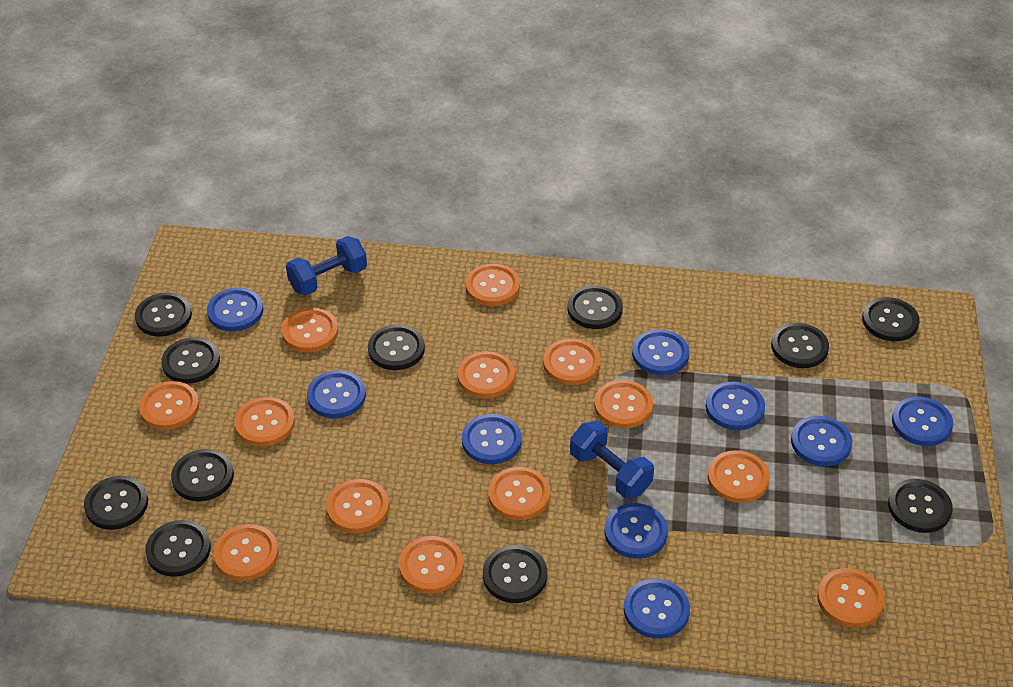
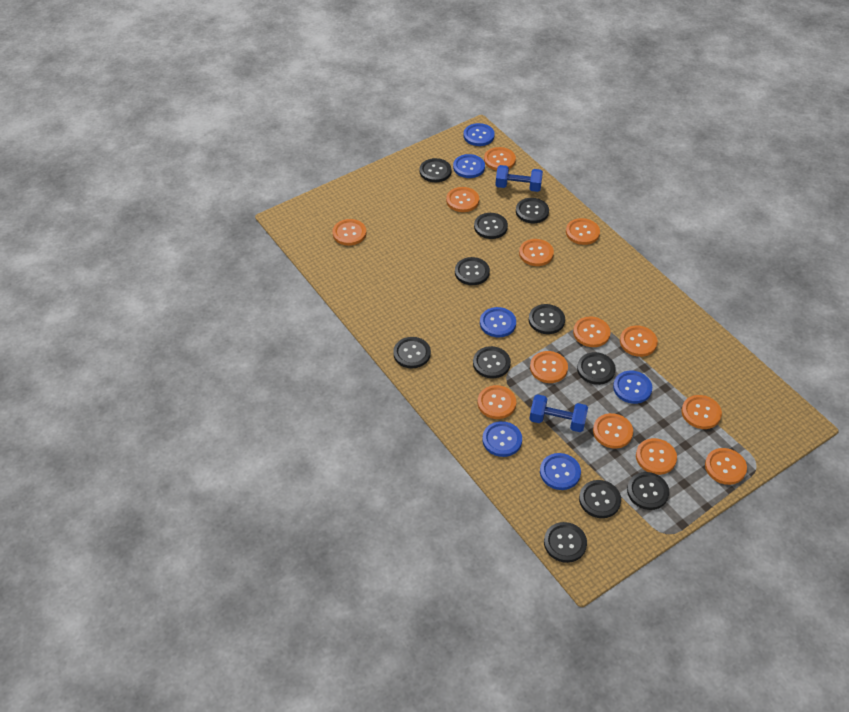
blue button: [207,288,263,331] [307,370,366,418] [462,414,522,464] [604,503,668,559] [624,579,690,639] [632,329,689,375] [706,382,765,430] [791,416,853,466] [892,397,953,446] = 9 -> [453,154,485,178] [463,123,495,146] [480,307,516,337] [482,421,522,457] [540,453,581,490] [613,371,652,404] = 6

